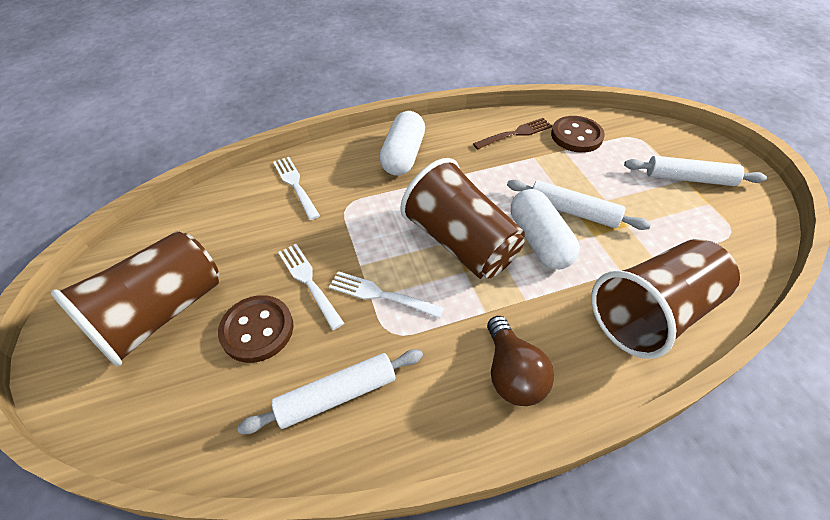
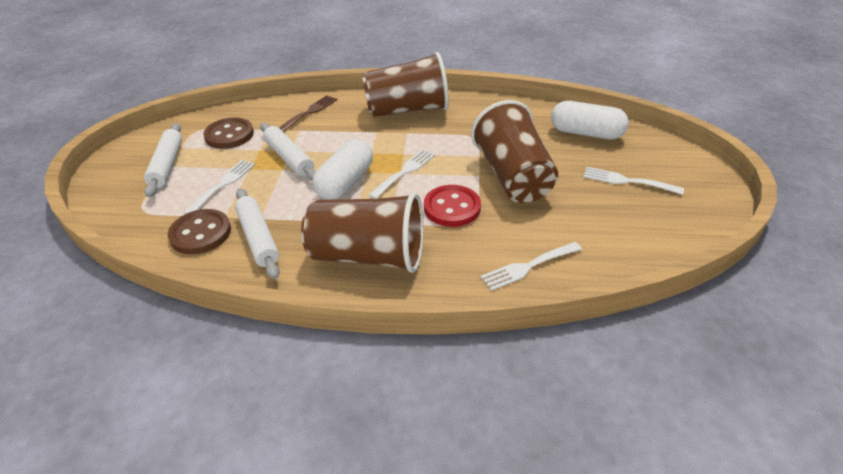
brown light bulb: [487,316,554,406] = 1 -> none = 0
red button: none = 0 -> [424,185,481,227] = 1
white fork: [273,157,320,220] [278,244,344,330] [329,271,444,318] = 3 -> [183,160,255,214] [369,150,435,199] [480,242,582,291] [584,167,684,195] = 4

